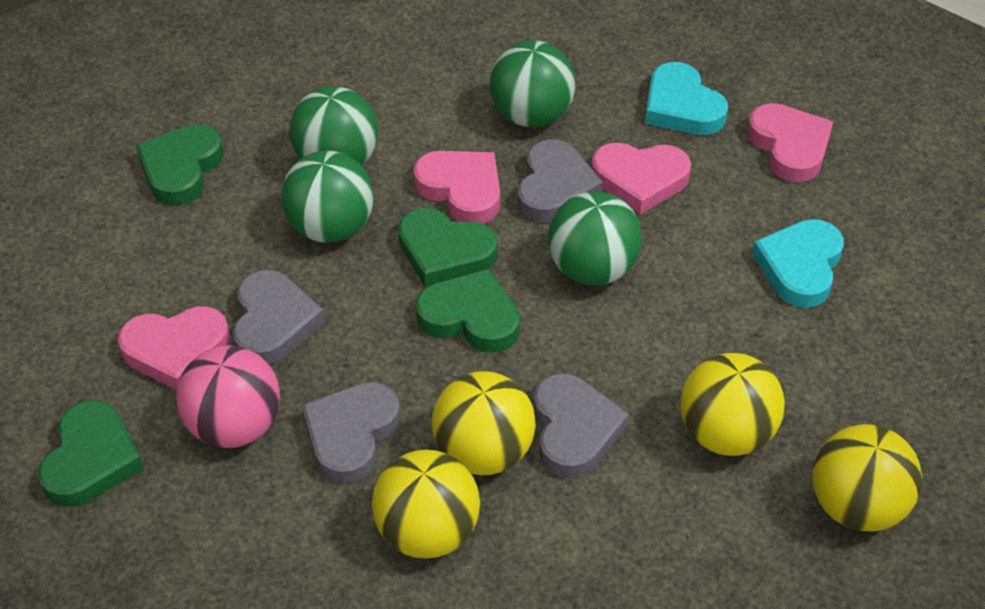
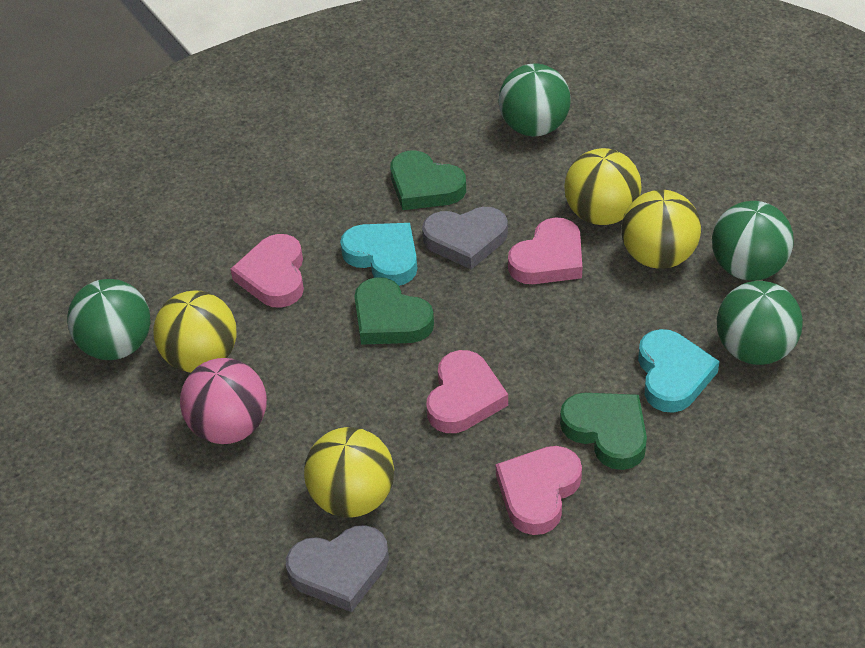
green heart: [38,401,144,507] [136,124,224,206] [398,208,498,287] [416,269,520,353] = 4 -> [354,277,434,345] [390,150,466,210] [560,393,647,470] = 3
grey heart: [233,270,325,364] [302,382,400,484] [518,140,603,223] [533,373,629,478] = 4 -> [286,525,389,612] [422,207,508,269] = 2

